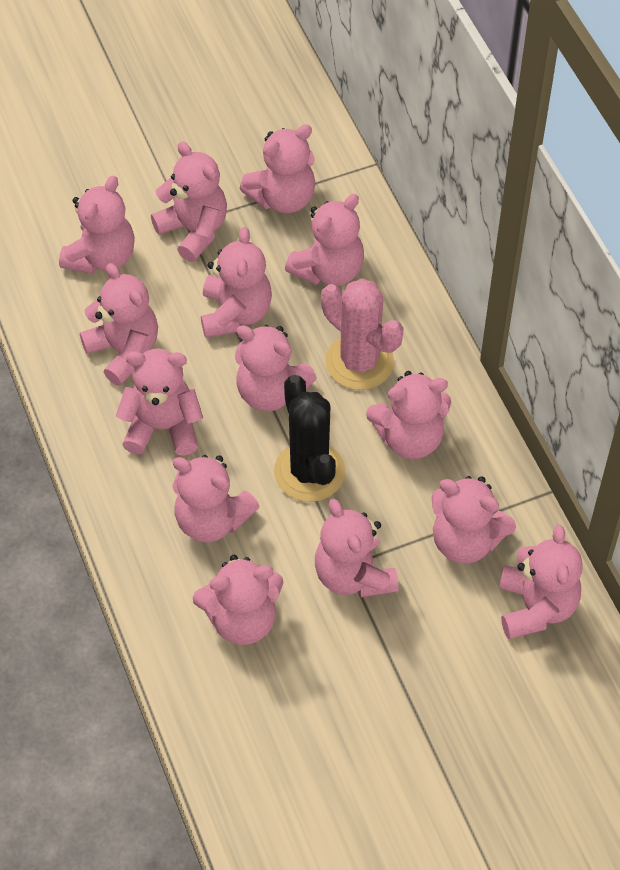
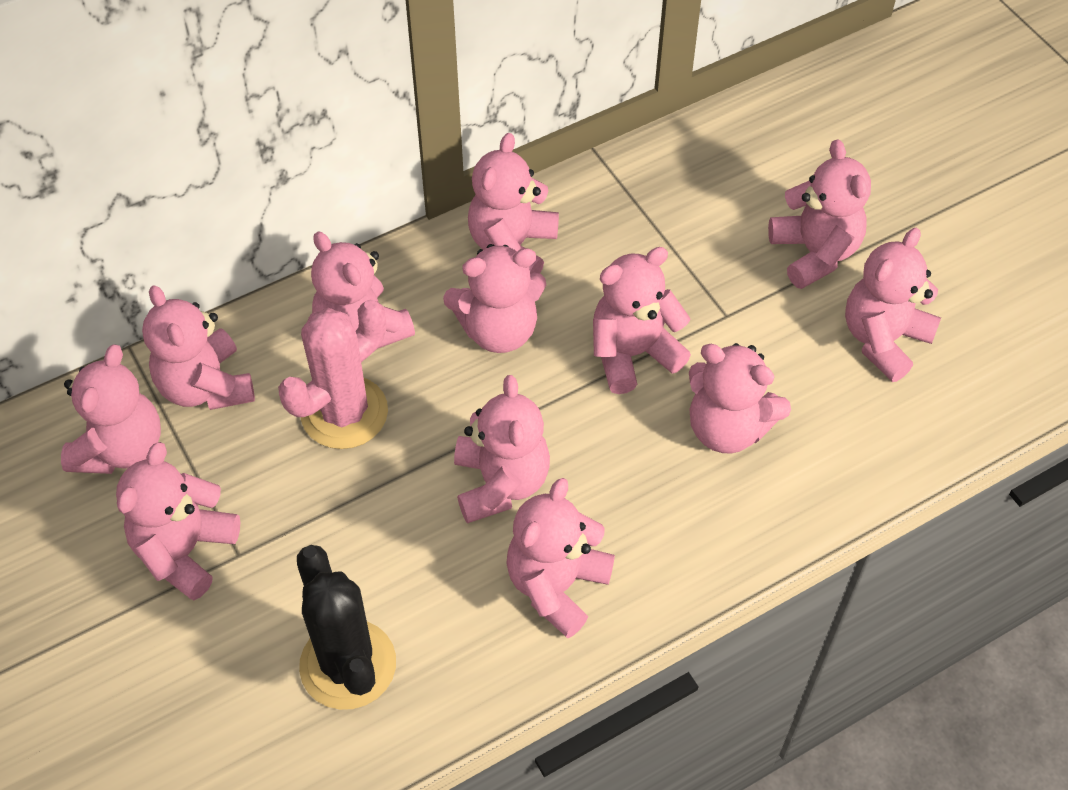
pink teddy bear: [59,176,135,274] [80,263,158,386] [116,348,203,456] [151,141,227,262] [172,455,260,543] [193,555,284,645] [201,227,272,338] [235,325,317,412] [239,124,315,213] [285,194,364,286] [315,499,399,598] [366,371,451,459] [432,476,516,564] [499,525,583,639] = 14 -> [61,345,161,474] [116,442,240,600] [142,285,255,410] [311,231,415,349] [443,244,546,353] [454,375,550,523] [468,133,559,274] [506,478,615,638] [593,247,691,394] [689,343,791,454] [768,139,871,289] [845,228,941,382] = 12

